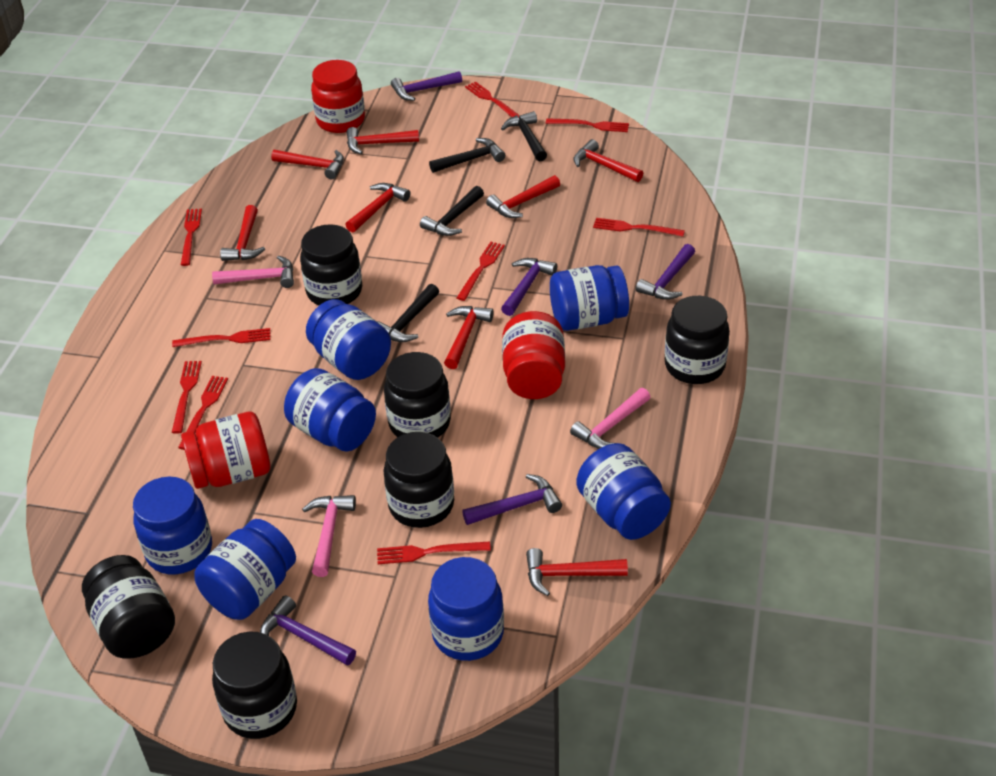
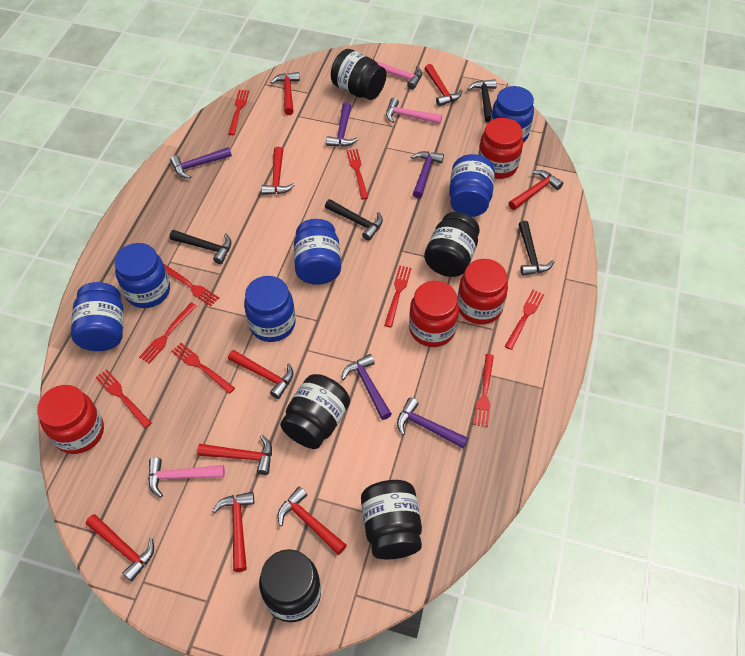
black jar: [82,555,175,659] [212,631,297,739] [300,224,362,305] [383,432,454,528] [384,352,451,438] [665,296,730,384] = 6 -> [259,549,321,622] [280,374,350,449] [331,49,387,100] [361,480,422,560] [424,212,480,277] = 5
blue jar: [133,477,212,574] [194,519,296,620] [284,368,376,452] [306,299,391,380] [428,557,504,661] [550,265,629,331] [576,443,671,540] = 7 -> [71,282,123,351] [114,243,170,308] [244,276,296,342] [294,219,341,285] [449,154,495,217] [490,86,534,143] = 6
red hammer: [220,205,265,261] [271,150,344,179] [345,183,410,233] [346,127,419,154] [444,306,494,369] [486,175,560,218] [526,548,628,596] [573,139,643,182] = 8 -> [86,514,154,582] [197,435,272,475] [212,492,254,572] [228,350,293,399] [261,147,294,195] [270,72,300,115] [278,487,347,555] [425,64,462,106] [509,170,563,210] = 9
red jar: [181,412,270,489] [311,60,365,133] [502,311,565,399] = 3 -> [37,385,104,454] [409,281,459,347] [457,259,508,325] [478,118,523,179] = 4

